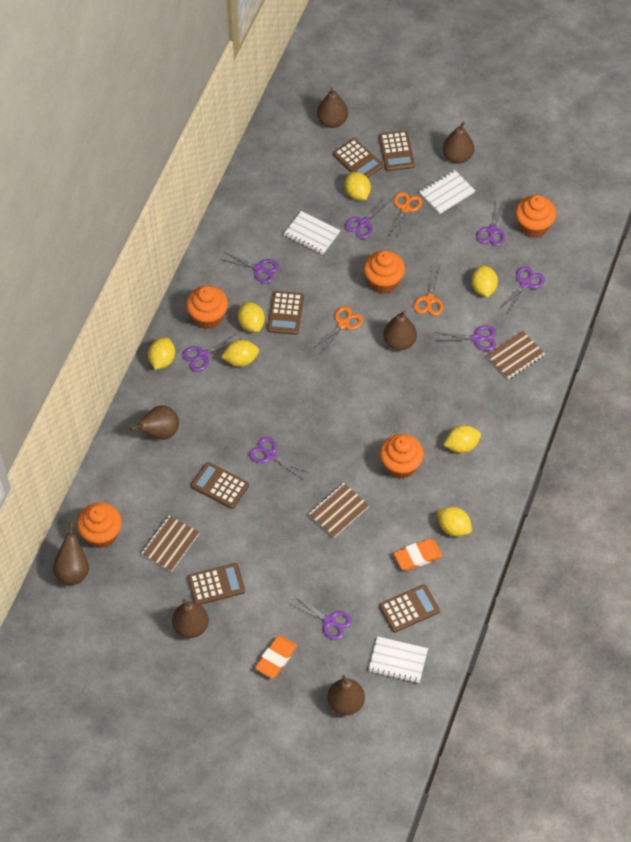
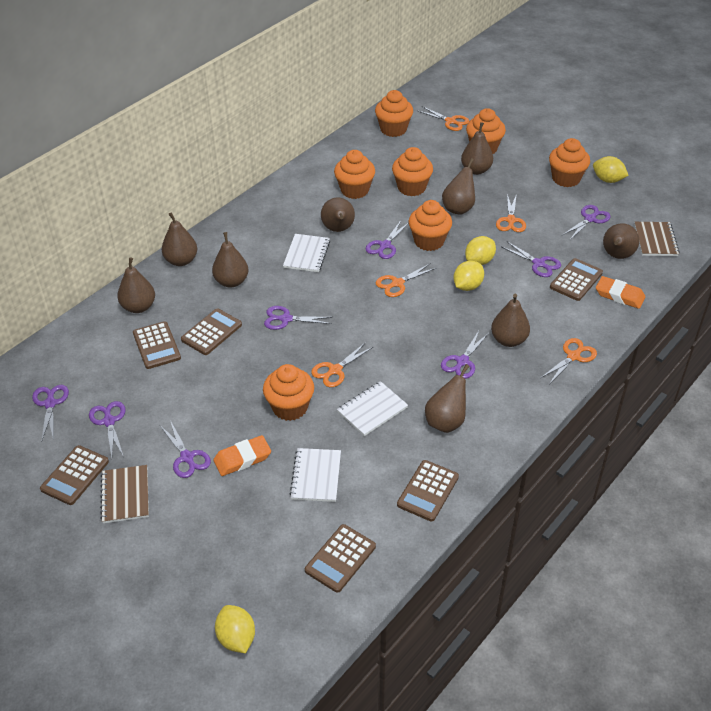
brown notebook: [141,515,200,572] [308,483,369,538] [486,331,545,380] = 3 -> [100,465,149,523] [634,222,680,256] = 2
brown pear: [53,522,89,585] [130,405,179,440] [172,599,209,638] [317,88,348,128] [328,675,365,715] [383,310,417,350] [443,122,474,164] = 7 -> [117,257,155,313] [162,212,197,266] [212,232,248,287] [321,197,355,232] [425,364,469,433] [442,158,475,215] [461,122,493,175] [491,294,530,347] [603,223,639,259] = 9
orange cupcake: [77,503,122,548] [186,286,228,329] [364,251,405,294] [380,434,424,479] [515,195,556,238] = 5 -> [263,364,314,421] [334,150,375,199] [375,90,413,137] [392,147,433,196] [409,200,452,251] [466,108,506,154] [549,138,590,187] = 7
orange scissors: [315,306,363,353] [388,192,422,240] [414,268,443,316] = 3 -> [311,342,373,387] [376,263,436,297] [418,106,469,131] [496,194,526,232] [541,338,597,383] = 5
yellow lemon: [148,337,175,370] [221,340,259,367] [238,302,265,332] [345,172,371,200] [437,507,472,537] [444,425,481,453] [471,265,498,297] = 7 -> [215,605,255,653] [453,260,484,291] [465,236,496,265] [593,156,629,183] = 4

